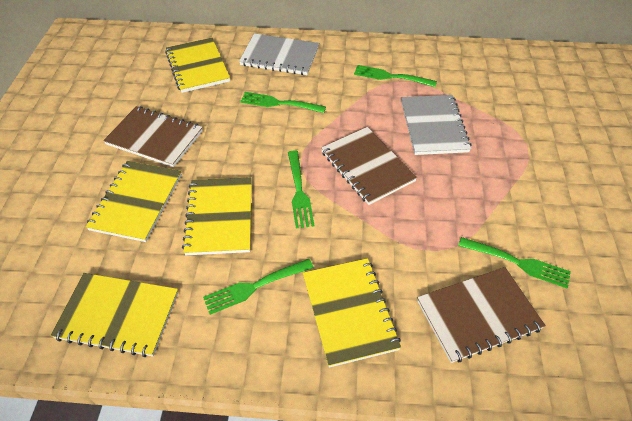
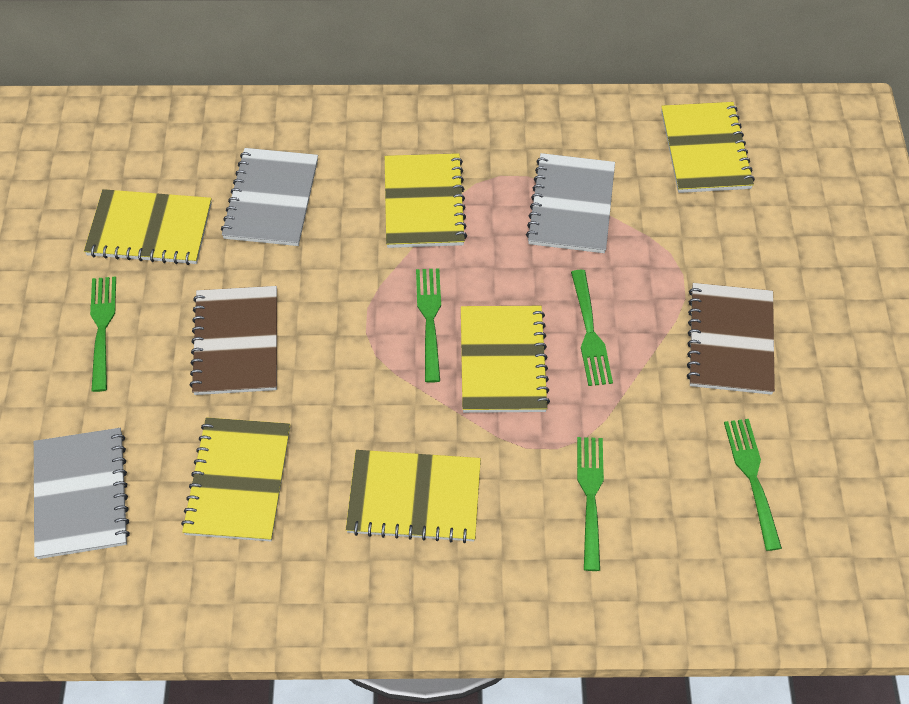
brown notebook: [103,106,203,167] [321,127,417,205] [417,267,546,363] = 3 -> [190,286,277,395] [687,283,775,395] = 2
grey notebook: [239,34,319,75] [401,95,472,155] = 2 -> [34,428,130,559] [221,148,318,246] [526,153,615,253] = 3
yellow notebook: [50,273,178,357] [86,161,182,242] [165,38,230,93] [182,177,251,255] [303,258,401,368] = 5 -> [84,189,212,265] [181,417,290,541] [346,450,481,543] [385,153,467,248] [461,306,550,413] [661,102,755,193] = 6

